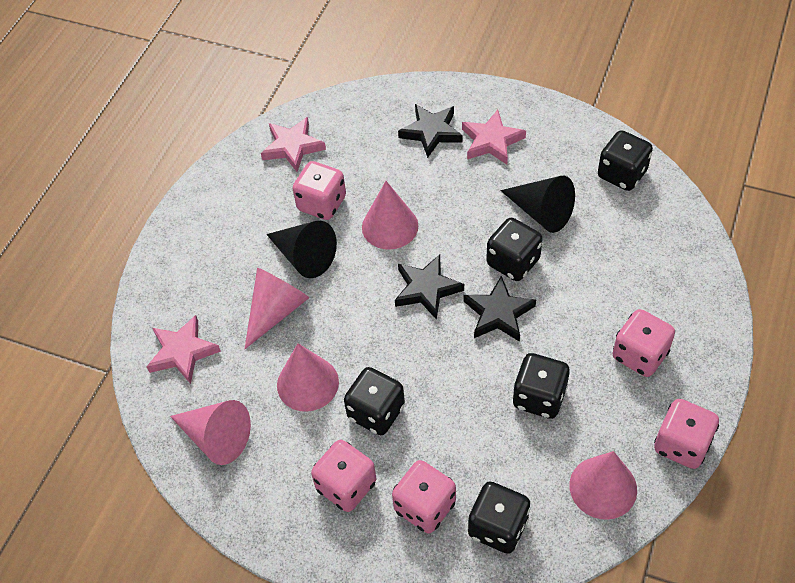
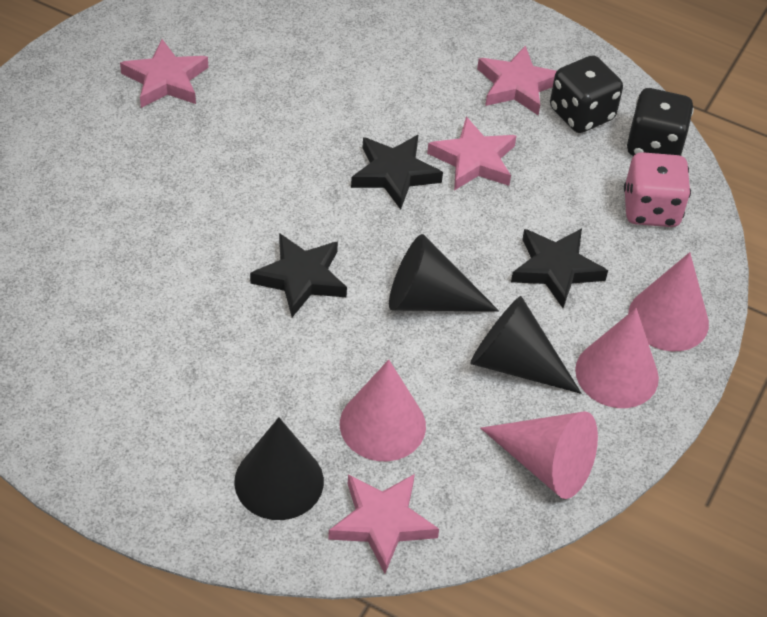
black cone: [266,221,337,278] [500,176,575,233] = 2 -> [234,417,324,520] [389,234,499,312] [470,296,581,394] = 3
black dice: [344,367,405,435] [468,481,531,554] [486,218,542,281] [512,353,570,419] [598,130,653,191] = 5 -> [550,55,623,133] [626,88,694,156] = 2
pink cone: [170,400,251,465] [245,268,309,349] [277,343,339,412] [362,181,418,250] [569,451,637,520] = 5 -> [340,359,426,461] [480,411,598,499] [575,308,659,408] [628,252,709,351] = 4
pink dice: [292,161,346,220] [311,440,376,512] [392,460,456,533] [612,309,675,377] [654,399,719,469] = 5 -> [624,152,691,227] = 1
pink star: [146,315,221,384] [261,117,326,172] [462,110,526,165] = 3 -> [120,39,208,108] [328,474,439,574] [427,117,516,191] [477,45,557,115] = 4

